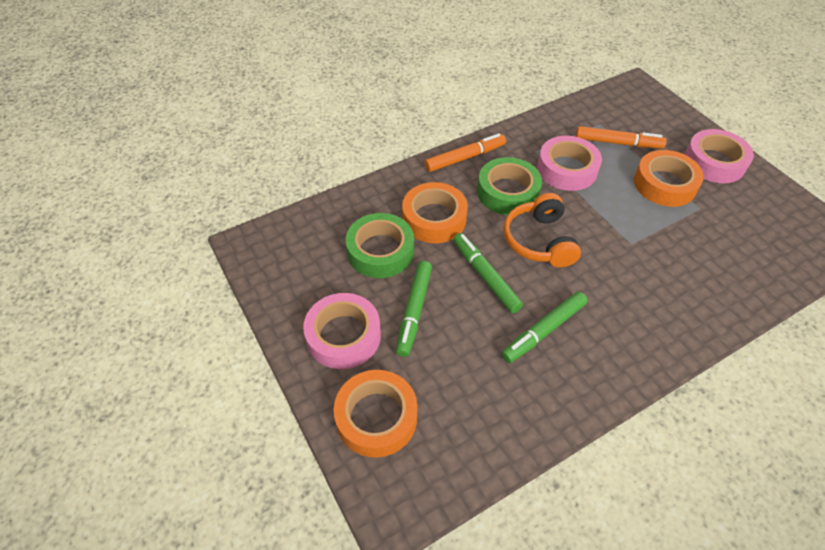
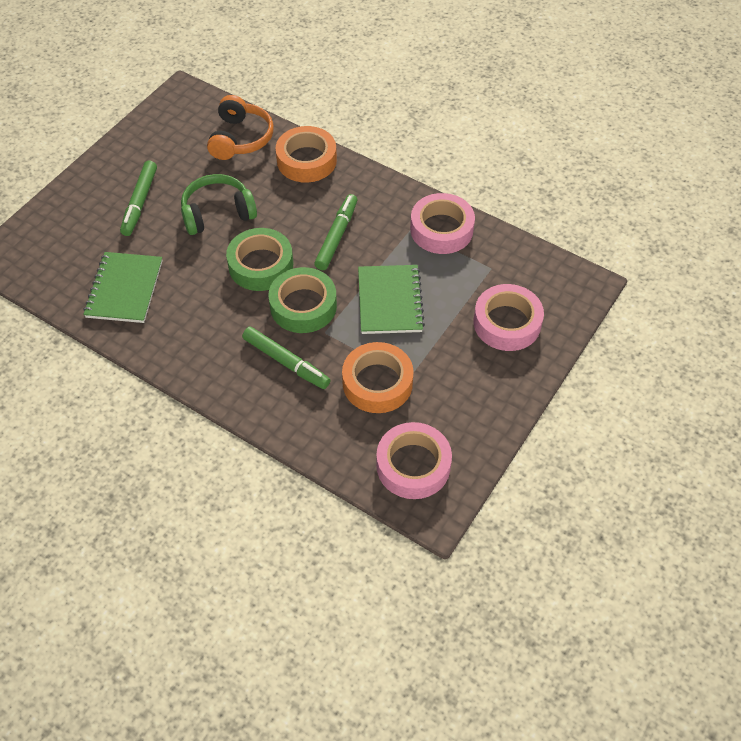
green headphones: none = 0 -> [181,174,257,235] = 1
green notebook: none = 0 -> [83,252,162,323] [358,265,425,334] = 2
orange marker: [424,133,506,172] [576,126,667,149] = 2 -> none = 0
orange tape: [334,370,418,458] [402,182,468,243] [634,150,704,207] = 3 -> [275,126,337,183] [342,342,414,413] = 2

